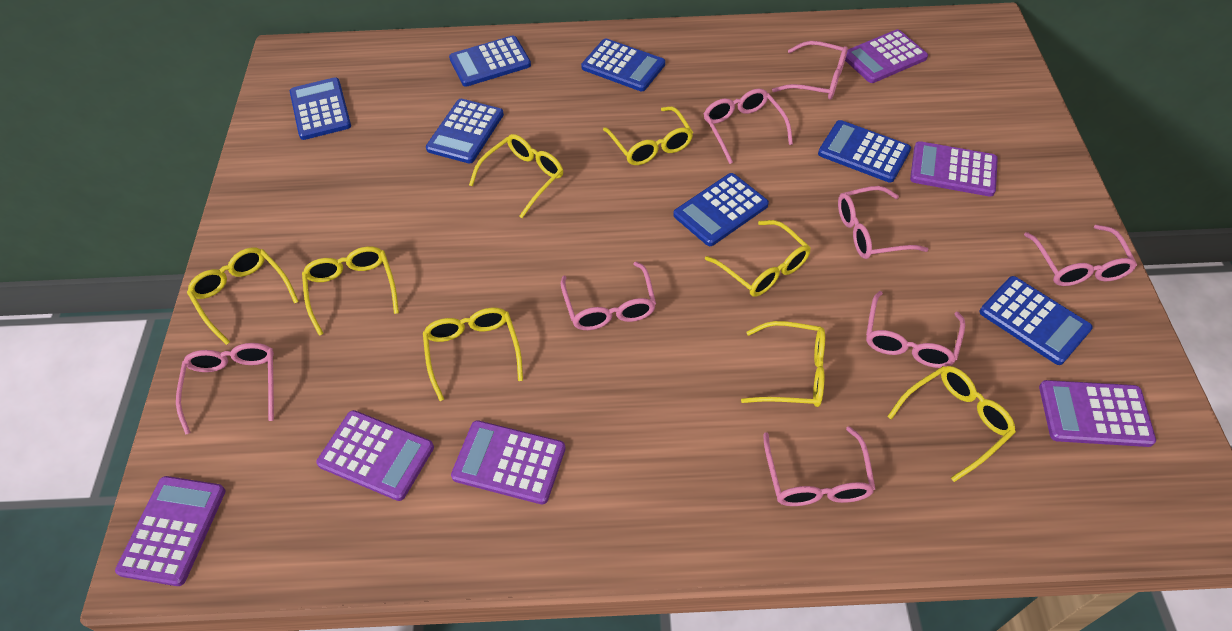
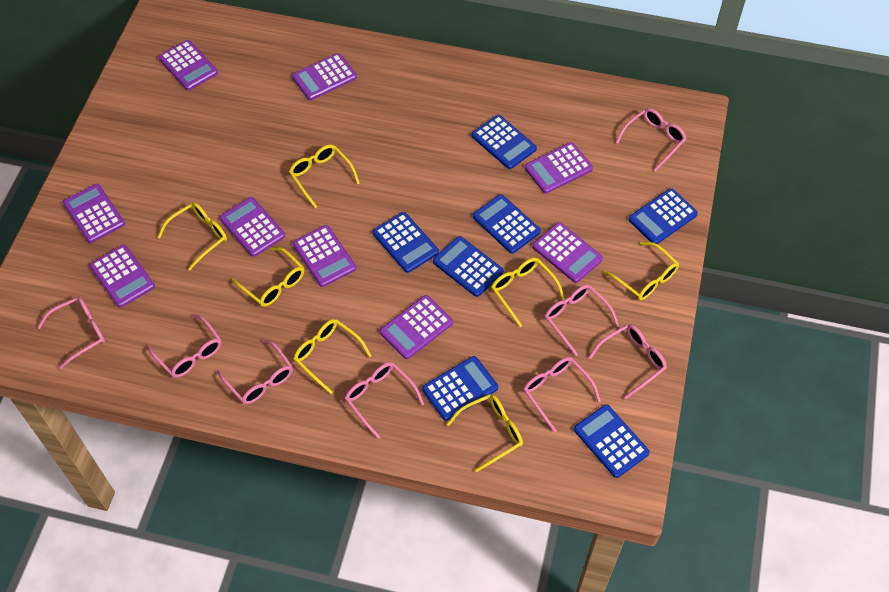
purple calculator: [115,476,225,586] [316,410,434,501] [451,420,566,504] [845,29,928,83] [910,141,998,197] [1039,380,1156,447] = 6 -> [63,184,125,243] [89,245,155,308] [158,40,218,90] [220,197,285,257] [292,53,357,100] [293,225,356,287] [380,295,453,359] [525,142,593,194] [532,222,603,283] = 9
yellow glasses: [187,247,299,345] [302,247,399,336] [423,308,523,401] [469,134,563,218] [603,106,693,165] [705,220,811,297] [741,321,825,407] [887,366,1016,482] = 8 -> [158,202,227,270] [231,247,304,307] [289,145,360,208] [294,319,371,394] [447,394,523,472] [491,258,565,327] [604,242,679,300] = 7

